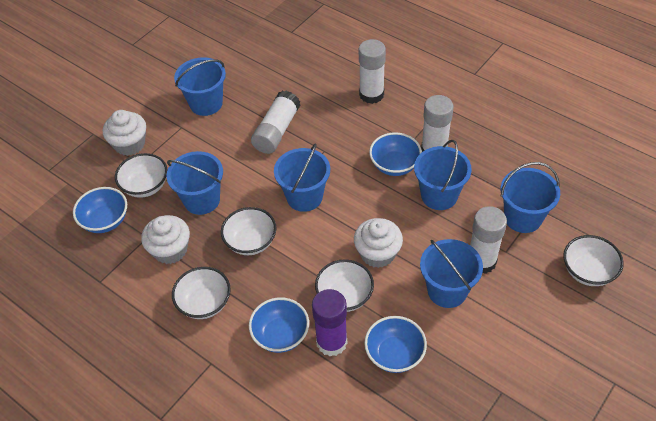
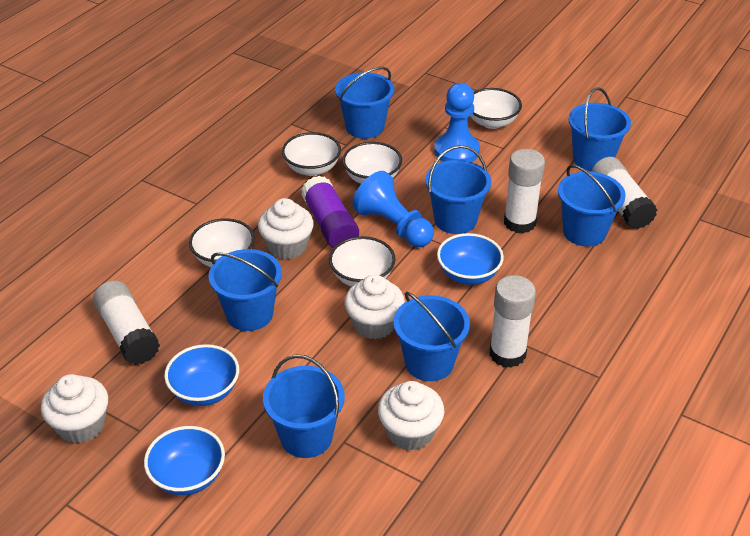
blue bowl: [73,187,127,233] [249,297,309,353] [364,316,427,373] [369,132,422,176] = 4 -> [144,426,225,495] [164,344,239,406] [437,233,504,285] = 3
blue bucket: [166,151,223,215] [174,57,226,116] [274,143,330,212] [414,140,472,210] [420,239,483,308] [501,162,560,233] = 6 -> [208,249,282,331] [263,354,345,458] [335,67,394,139] [393,292,470,381] [425,145,491,234] [558,165,626,246] [569,87,631,171] = 7
blue pawn: none = 0 -> [352,171,434,247] [434,83,480,162] = 2
white cupcake: [103,110,146,156] [141,215,190,264] [354,218,403,268] = 3 -> [41,374,108,444] [258,198,314,259] [345,275,405,339] [378,381,444,450] = 4

